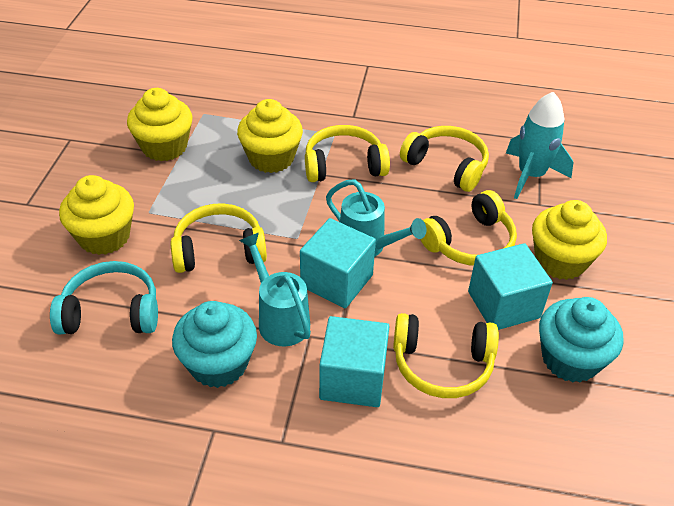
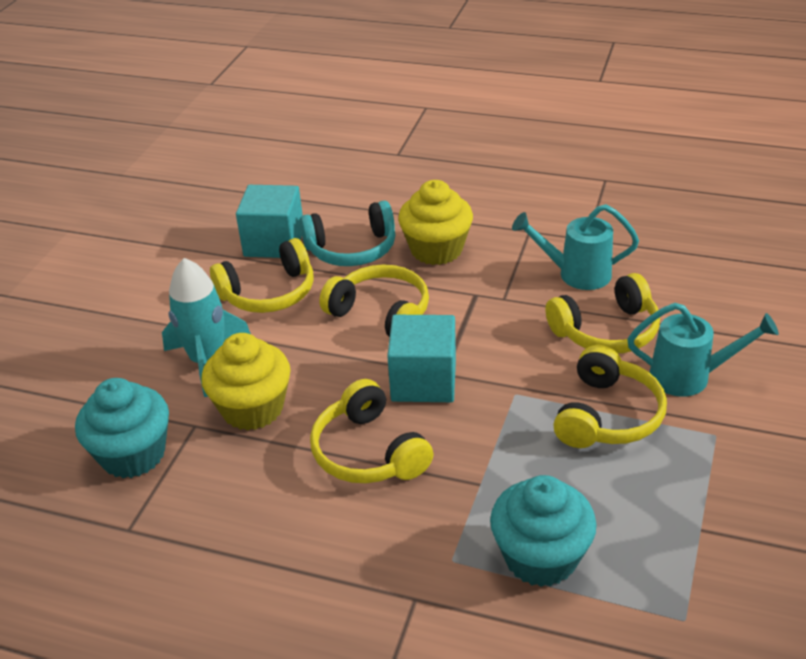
turquoise cube: [300,218,376,308] [319,316,389,407] [468,243,553,330] = 3 -> [236,185,303,258] [387,315,456,402] = 2
yellow cupcake: [59,175,134,255] [127,88,193,161] [237,99,303,173] [532,200,607,280] = 4 -> [201,333,291,431] [398,180,473,265] = 2

